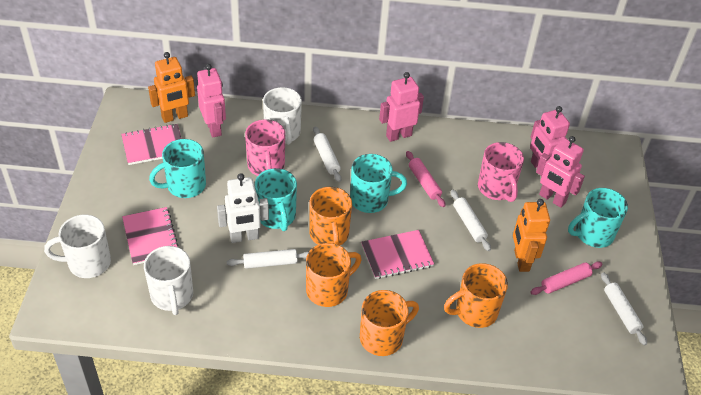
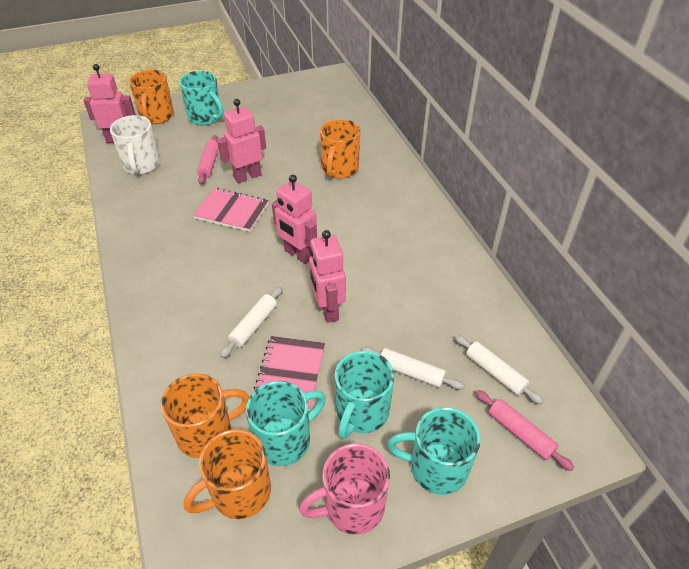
orange robot: [148,52,195,123] [513,199,550,272] = 2 -> none = 0
pink mug: [245,119,285,176] [478,142,524,202] = 2 -> [299,443,390,535] = 1
pink notebook: [121,124,182,165] [122,207,179,265] [361,230,434,279] = 3 -> [193,188,269,232] [253,336,325,411] = 2
white mug: [44,215,111,278] [144,246,193,315] [263,87,302,145] = 3 -> [110,115,160,174] = 1
white robot: [217,173,269,243] = 1 -> none = 0
white rolling pin: [227,249,309,269] [313,126,341,182] [451,190,491,251] [601,272,647,345] = 4 -> [221,286,283,358] [362,347,465,390] [455,334,543,404] = 3

